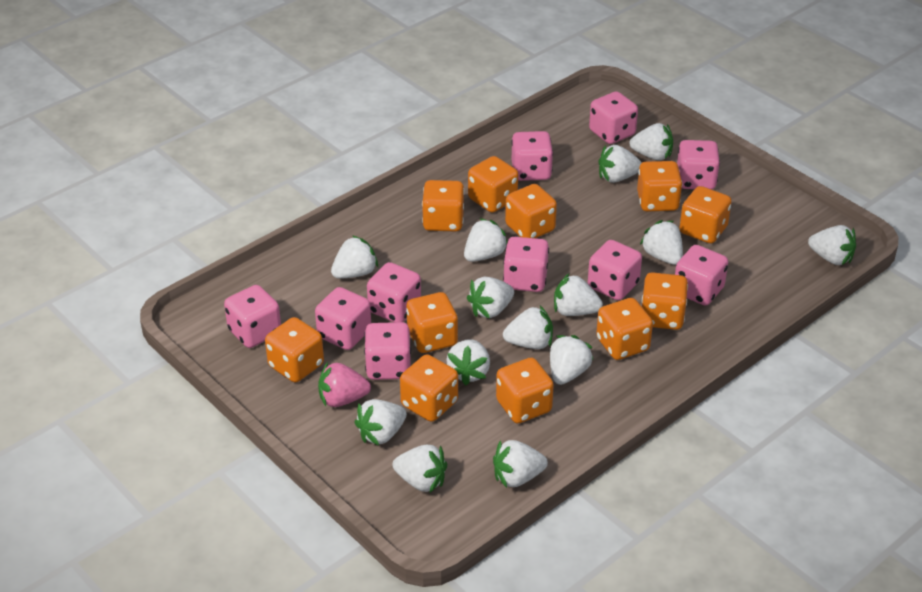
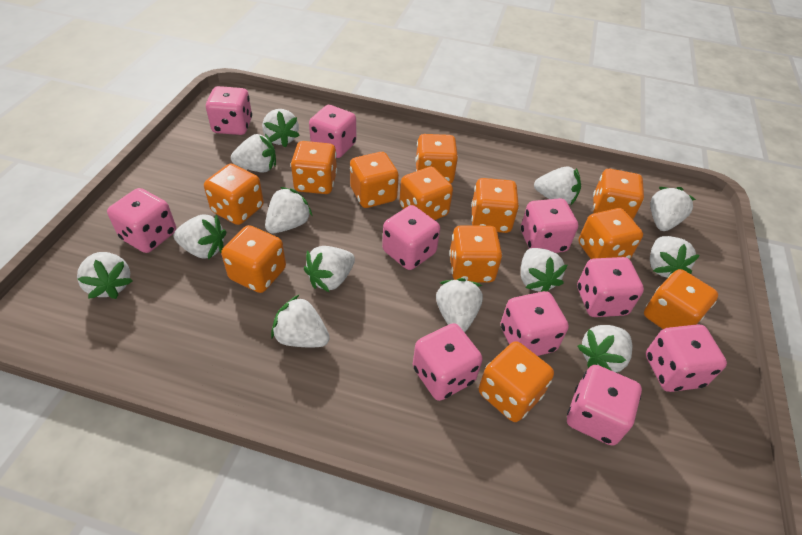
orange dice: [265,317,324,382] [400,354,458,422] [406,292,458,353] [422,180,465,231] [468,156,518,213] [496,358,554,423] [505,184,557,238] [596,298,653,360] [637,161,683,211] [642,272,688,330] [680,186,732,244] = 11 -> [204,164,264,225] [221,225,286,293] [291,141,337,194] [350,152,399,208] [399,167,453,220] [415,134,458,184] [449,225,502,283] [471,178,519,233] [479,341,554,422] [579,208,643,259] [593,169,644,219] [644,269,718,329] = 12
pink strawberry: [318,362,371,407] = 1 -> none = 0
white strawberry: [331,235,378,279] [354,399,407,446] [393,445,447,493] [446,339,490,385] [464,218,508,262] [467,277,514,318] [493,440,548,488] [503,306,553,349] [550,335,594,385] [554,274,603,316] [598,145,642,183] [630,123,673,161] [640,220,683,265] [808,225,856,265] = 14 -> [77,252,133,299] [173,215,226,259] [231,134,276,173] [262,109,300,147] [265,187,313,233] [271,295,330,347] [304,246,355,292] [436,278,483,332] [521,248,567,292] [534,167,581,205] [577,325,632,372] [650,187,696,231] [650,236,700,278] = 13

